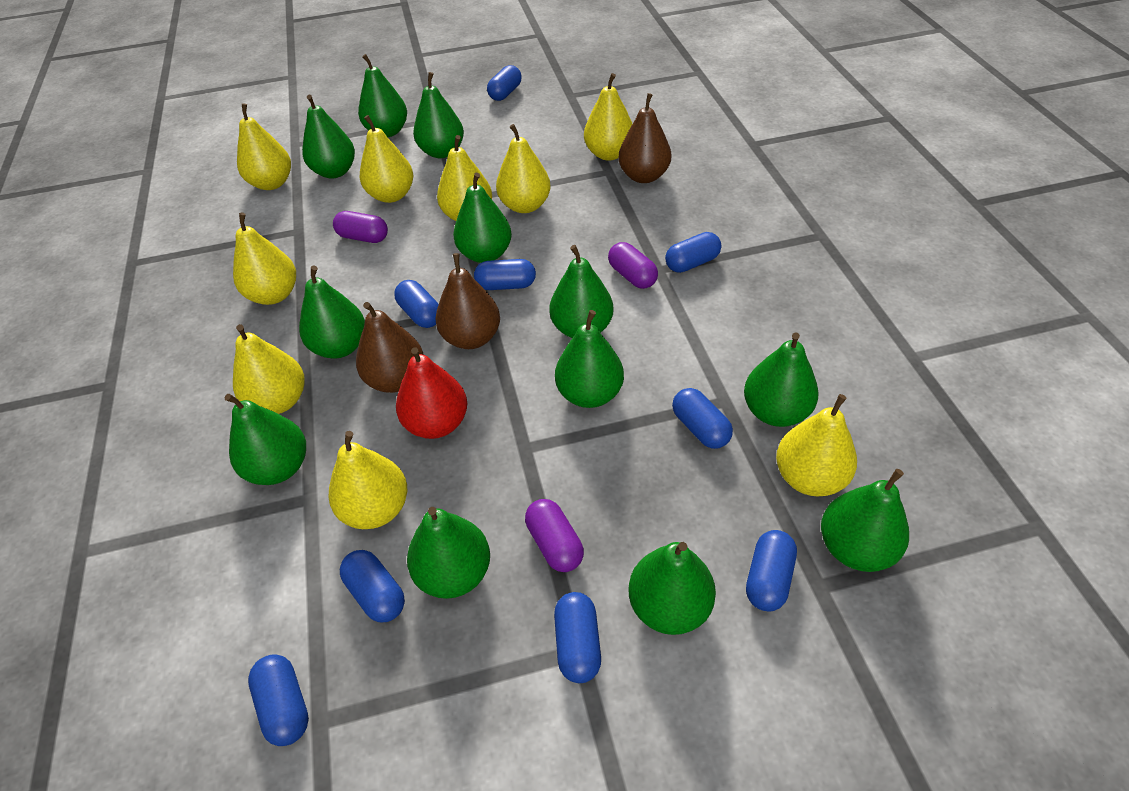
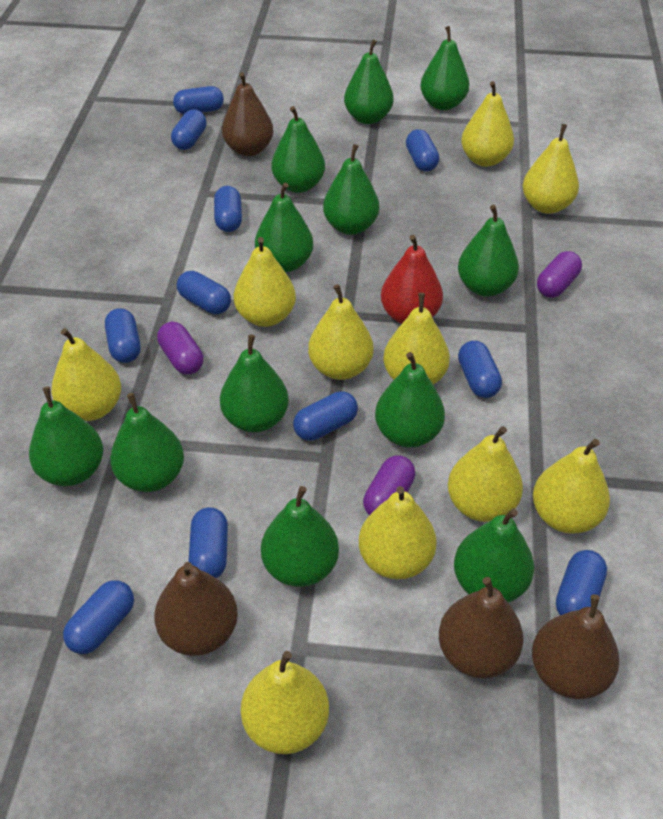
blue capsule: [248,654,309,746] [340,550,405,622] [394,280,439,328] [474,259,536,290] [487,65,522,101] [554,592,601,683] [665,232,721,273] [672,388,733,449] [746,530,797,612] = 9 -> [63,580,134,654] [105,308,141,363] [171,109,207,150] [173,86,224,114] [177,271,231,314] [188,507,228,578] [214,186,242,232] [293,391,358,441] [406,129,439,171] [458,341,502,398] [556,550,607,615] = 11
brown pear: [356,302,424,393] [435,253,500,349] [618,93,671,183] = 3 -> [154,562,238,656] [222,72,273,156] [439,577,524,679] [532,594,619,699] = 4
yellow pear: [233,213,296,305] [233,324,305,414] [237,104,291,190] [329,431,407,529] [360,115,413,203] [437,135,492,221] [496,124,551,213] [584,73,632,161] [776,394,857,496] = 9 -> [51,328,121,421] [234,237,296,327] [241,651,329,754] [308,284,373,380] [359,486,437,579] [383,293,450,385] [448,426,523,522] [461,81,514,167] [523,124,579,214] [533,439,610,534] = 10

